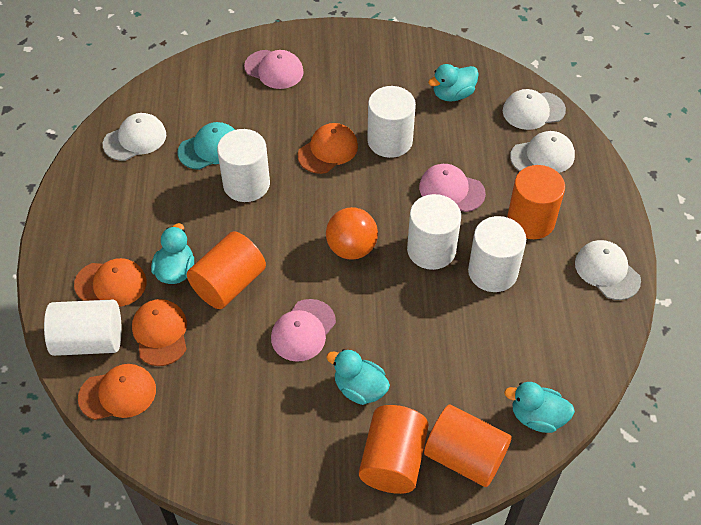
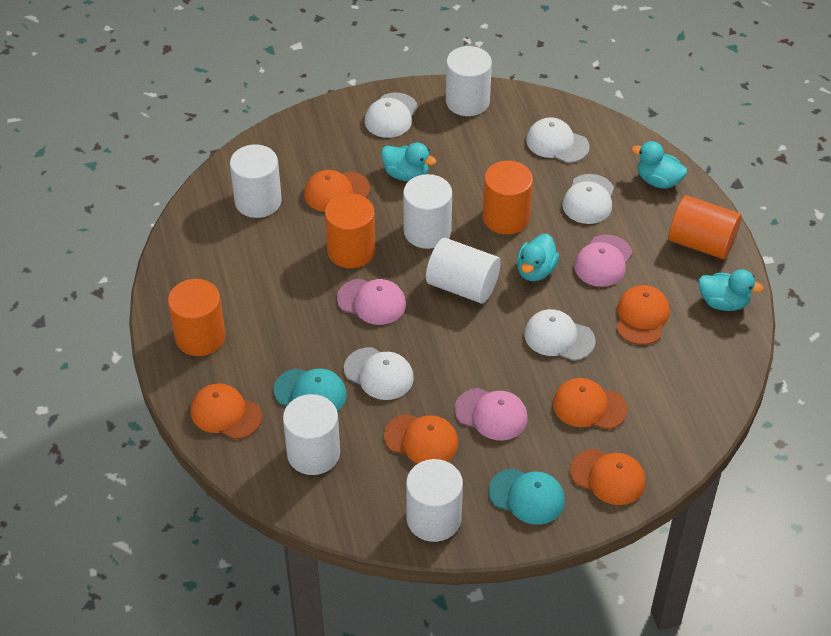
orange ball: [326,207,378,260] = 1 -> none = 0
orange cap: [74,258,147,307] [78,364,156,420] [132,299,187,366] [298,123,358,174] = 4 -> [191,383,262,440] [304,170,370,212] [384,414,458,464] [553,378,627,430] [570,449,645,505] [616,285,670,345] = 6
turquoise cap: [178,122,235,170] = 1 -> [274,368,347,412] [489,468,565,525] = 2
white cap: [103,113,166,161] [503,89,566,130] [510,131,575,173] [575,240,641,300] = 4 -> [344,347,414,400] [365,93,418,138] [524,309,596,361] [526,117,590,163] [562,174,614,224] = 5
white cylinder: [44,300,122,356] [217,129,270,202] [367,86,416,158] [407,194,461,270] [468,216,526,292] = 5 -> [230,144,282,218] [283,394,340,475] [403,174,452,249] [406,459,463,542] [426,238,501,303] [446,46,492,116] = 6

